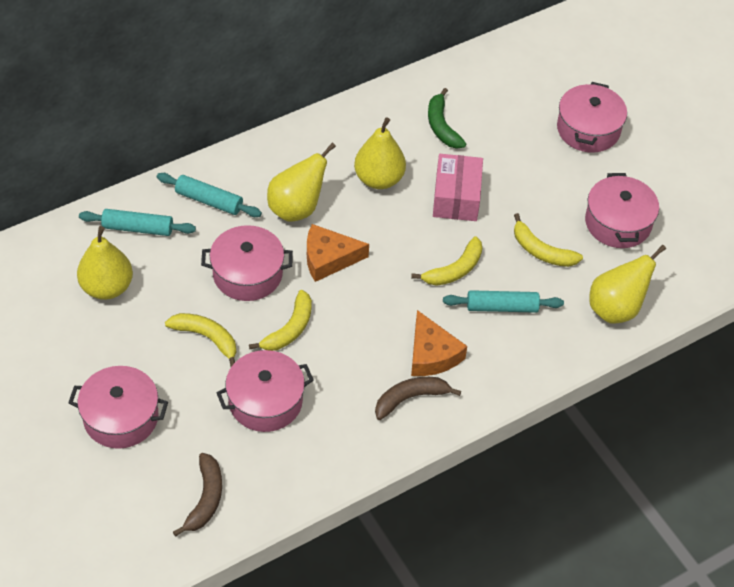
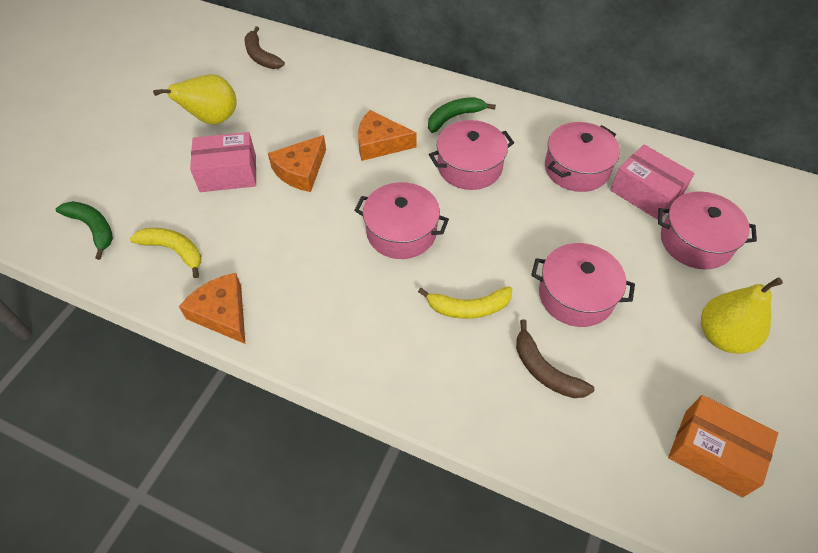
green banana: [428,88,466,149] = 1 -> [56,201,113,260] [428,97,496,133] = 2
orange box: none = 0 -> [668,395,778,498] = 1
orange cheese: [307,224,369,282] [411,310,467,376] = 2 -> [179,273,245,344] [268,135,326,192] [358,110,417,161] = 3
pink box: [433,154,483,221] = 1 -> [190,132,256,192] [610,145,695,220] = 2
turquoise rolling pin: [79,209,196,236] [157,173,262,217] [443,290,564,313] = 3 -> none = 0
yellow banana: [165,313,236,367] [249,290,312,351] [411,236,482,286] [514,213,583,267] = 4 -> [130,228,201,278] [418,286,512,319] = 2
yellow pear: [77,226,133,300] [267,142,336,222] [354,118,406,189] [589,245,666,324] = 4 -> [153,74,237,125] [701,278,783,354] = 2

